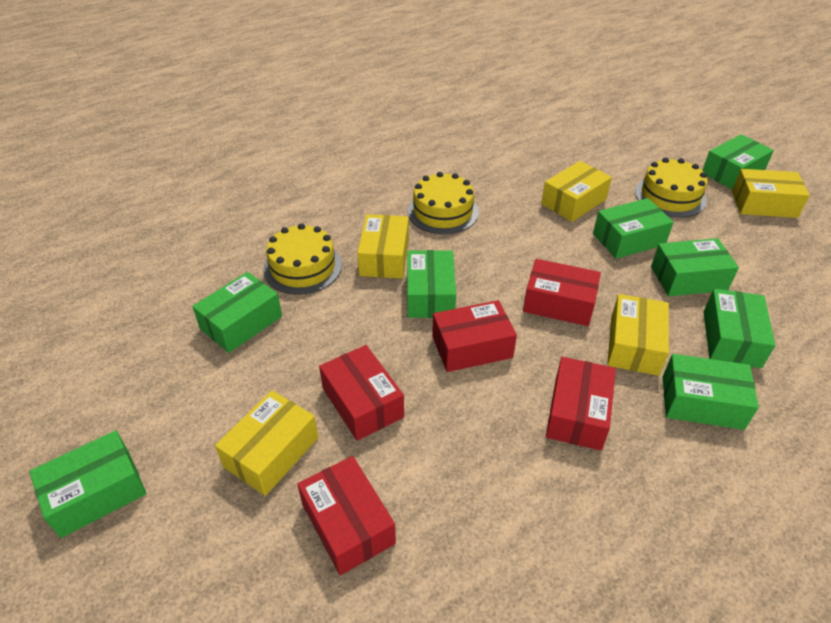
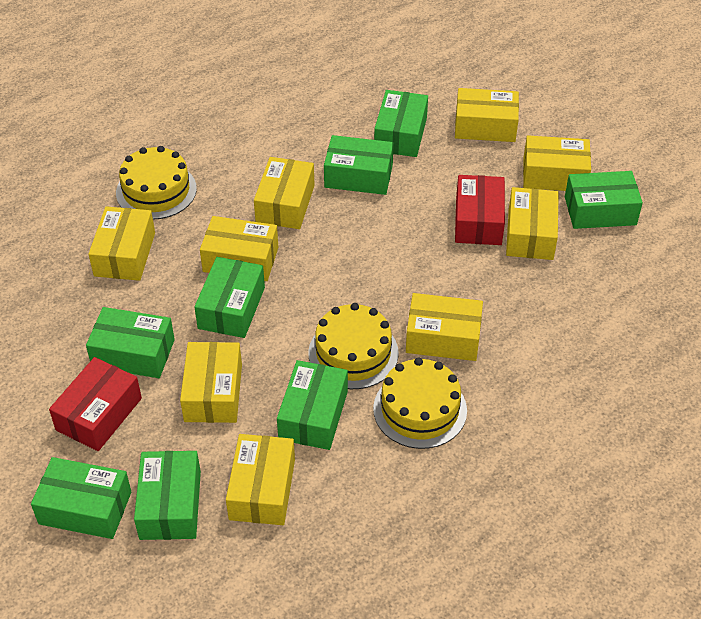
red box: [297,456,396,575] [319,345,404,441] [432,300,517,372] [523,259,601,326] [546,357,616,451] = 5 -> [49,357,142,451] [455,175,505,245] = 2
yellow box: [215,390,319,496] [357,214,409,279] [541,161,612,222] [607,294,669,376] [732,169,810,218] = 5 -> [88,206,155,281] [180,342,242,423] [200,216,278,281] [226,434,295,525] [254,157,315,229] [406,293,483,361] [455,88,519,142] [506,187,559,260] [523,135,591,191] = 9

